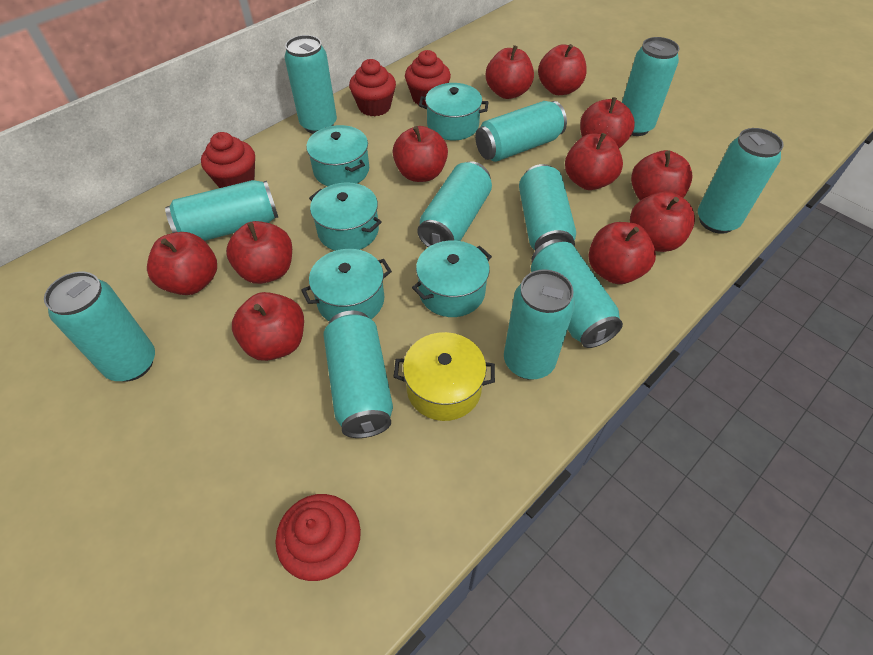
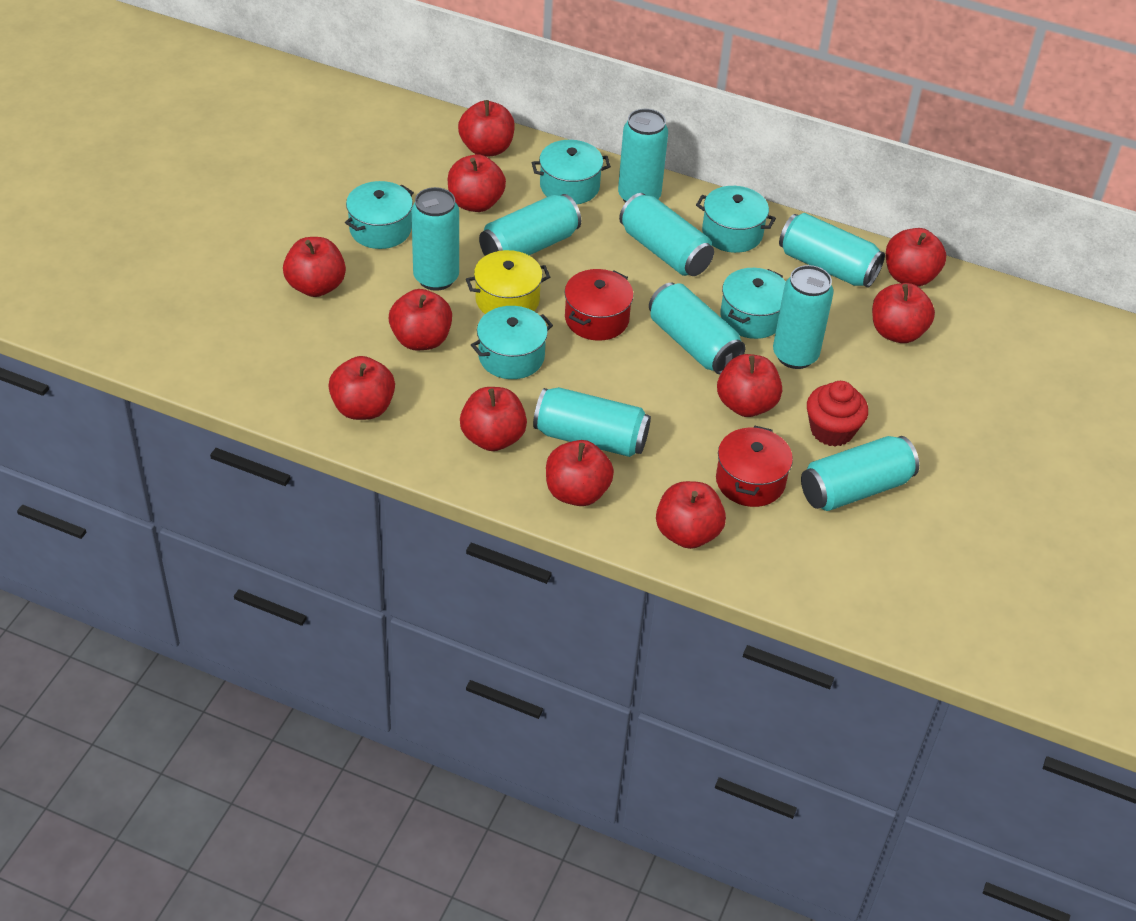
red cupcake: [201,132,255,188] [275,494,361,581] [349,59,396,116] [405,50,451,106] = 4 -> [807,381,868,447] = 1
red pot: none = 0 -> [564,269,634,341] [716,426,793,507] = 2
turquoise can: [44,272,155,382] [165,180,279,241] [285,35,337,133] [323,311,393,438] [417,161,492,247] [475,101,567,162] [504,270,575,380] [519,164,576,251] [531,239,623,348] [622,37,679,136] [698,128,784,234] = 11 -> [411,187,459,291] [479,194,581,256] [533,387,651,457] [618,109,668,203] [619,193,714,276] [649,283,745,374] [773,265,834,369] [779,213,885,288] [801,436,919,511] = 9

